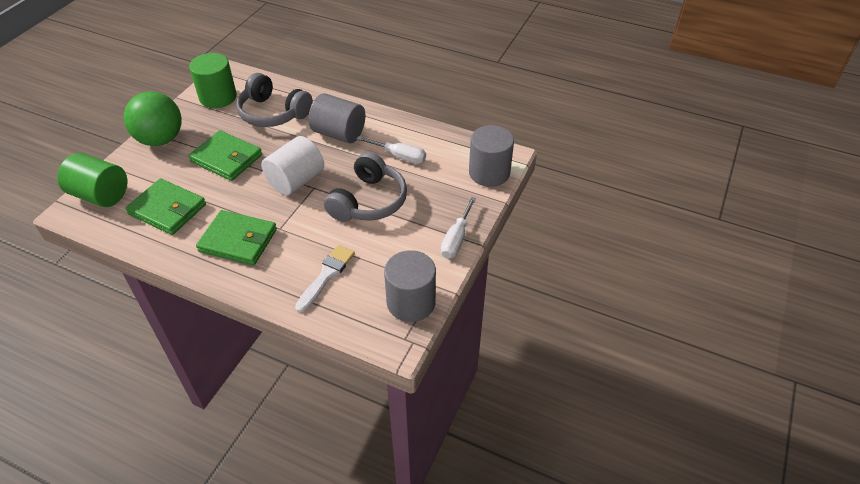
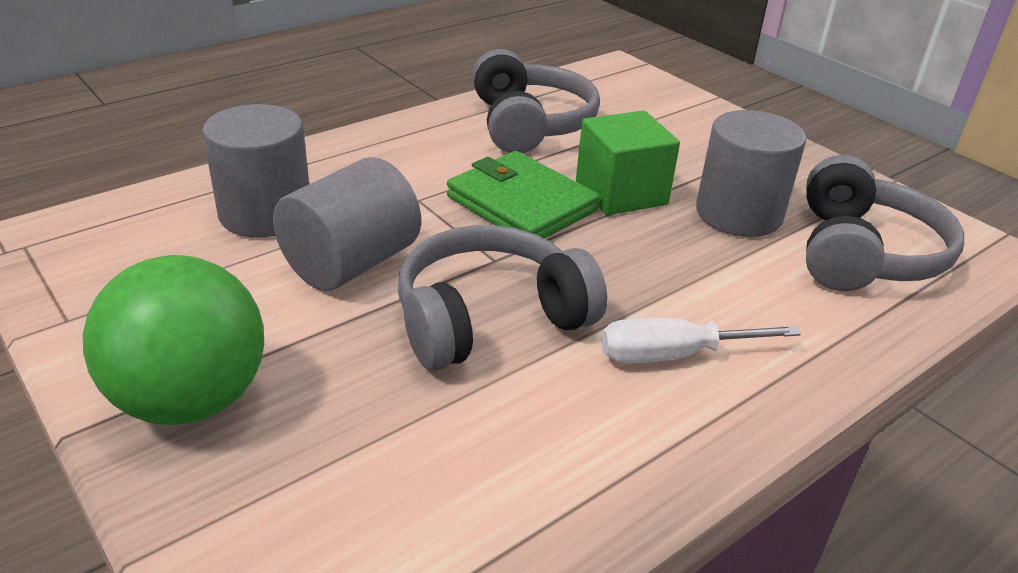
green cube: none = 0 -> [576,111,680,215] = 1
green cylinder: [57,153,127,207] [189,53,237,108] = 2 -> none = 0
green wallet: [125,178,206,235] [188,130,262,181] [196,210,277,266] = 3 -> [447,151,600,239] = 1
grey headphones: [236,73,313,127] [324,152,407,222] = 2 -> [398,225,607,370] [472,49,600,153] [806,155,964,291] = 3
white brush: [295,245,355,313] = 1 -> none = 0
white cylinder: [261,136,324,196] = 1 -> none = 0
white screwdriver: [357,136,426,164] [441,197,476,259] = 2 -> [601,318,801,363] = 1

